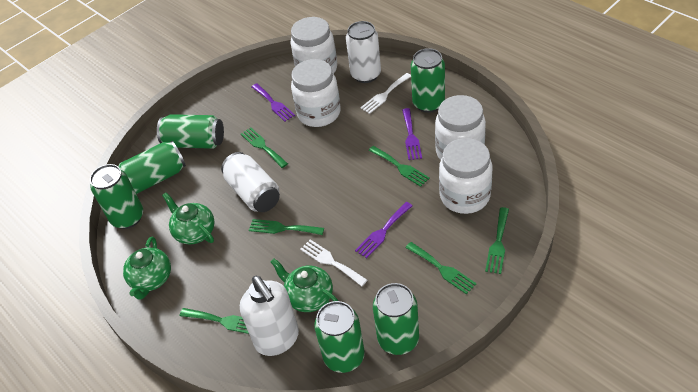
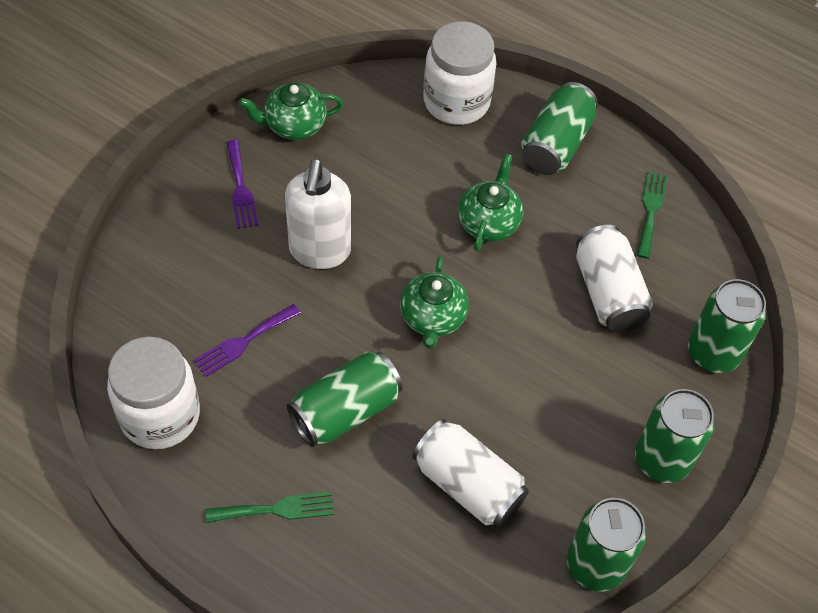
green can: [90,164,143,229] [118,141,186,194] [157,114,224,149] [314,301,365,373] [373,283,419,355] [411,48,445,113] = 6 -> [287,351,403,447] [521,82,598,175] [567,498,647,592] [635,389,715,483] [688,279,766,373] = 5
green fork: [180,308,249,334] [241,127,288,168] [249,219,324,235] [368,146,430,187] [405,242,476,294] [485,207,509,274] = 6 -> [206,492,334,523] [637,171,668,259] = 2
purple fork: [252,83,295,122] [355,202,412,258] [402,108,422,160] = 3 -> [193,304,301,377] [226,140,258,229] = 2
white fork: [300,239,367,287] [360,73,411,114] = 2 -> none = 0
white jar: [291,17,337,74] [291,59,341,127] [435,95,486,160] [439,138,492,214] = 4 -> [107,337,200,449] [423,21,497,125] = 2

